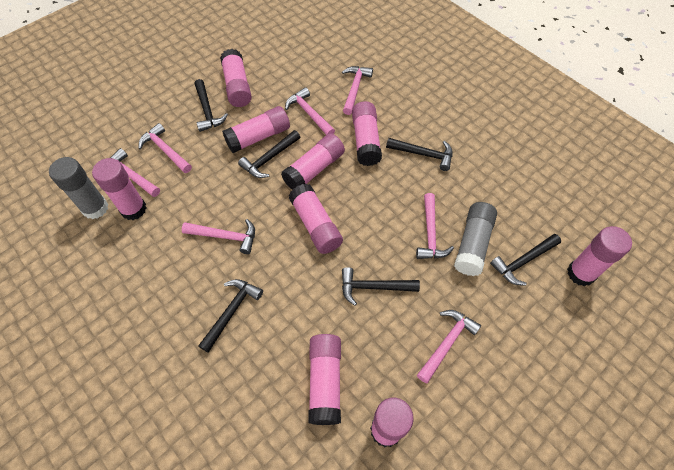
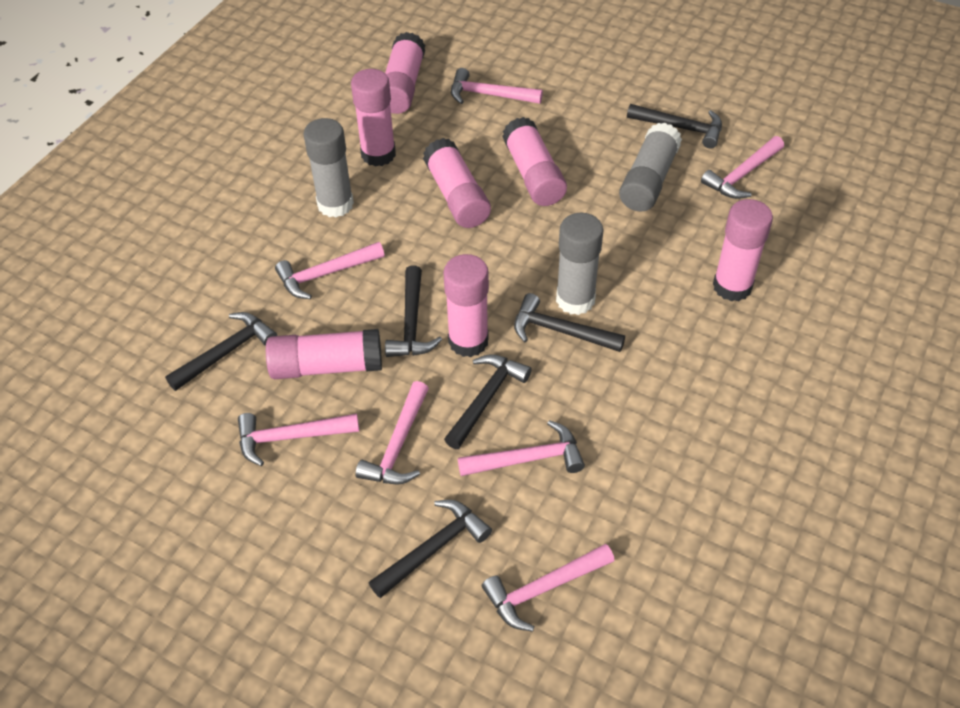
grey glue stick: [49,157,108,219] [454,202,497,276] = 2 -> [303,118,354,217] [556,213,604,315] [619,123,682,212] = 3
pink glue stick: [92,158,146,220] [220,49,252,107] [222,106,290,153] [281,134,345,190] [289,184,343,254] [308,334,341,425] [352,101,382,166] [370,398,414,448] [567,226,632,286] = 9 -> [266,329,382,379] [351,69,396,167] [385,32,425,114] [423,138,491,228] [443,254,489,357] [502,117,567,206] [713,199,773,301] = 7

